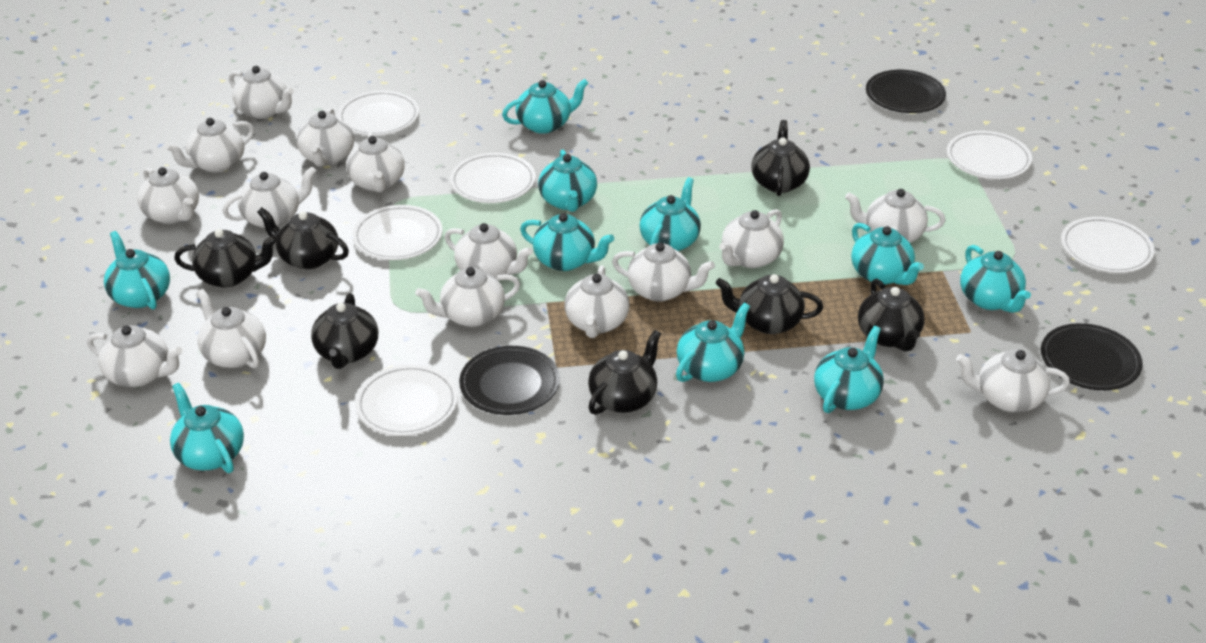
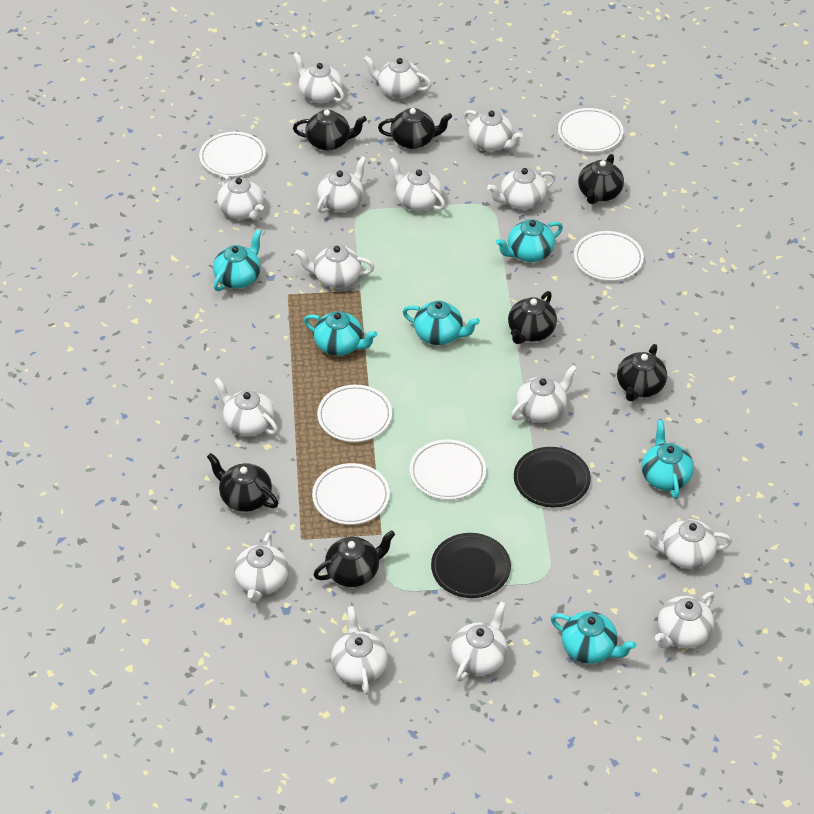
black plate: [459,346,560,415] [866,70,946,113] [1041,323,1143,390] = 3 -> [431,533,511,598] [514,447,591,507] = 2
turquoise teapot: [104,231,170,310] [170,383,244,473] [502,79,588,134] [520,213,614,271] [538,150,597,212] [640,177,701,251] [676,303,750,382] [814,326,884,413] [851,223,924,285] [960,245,1031,313] = 10 -> [213,229,262,291] [304,311,377,356] [403,301,480,345] [496,219,563,262] [551,611,637,664] [641,420,694,499] = 6

